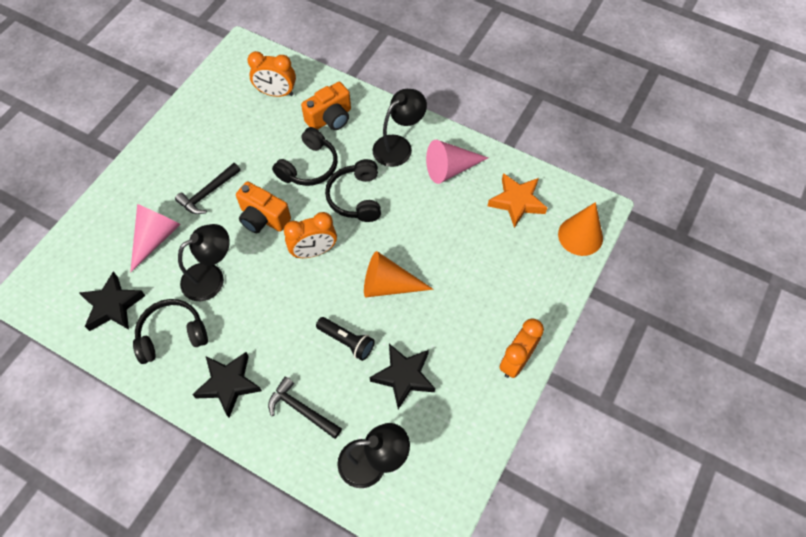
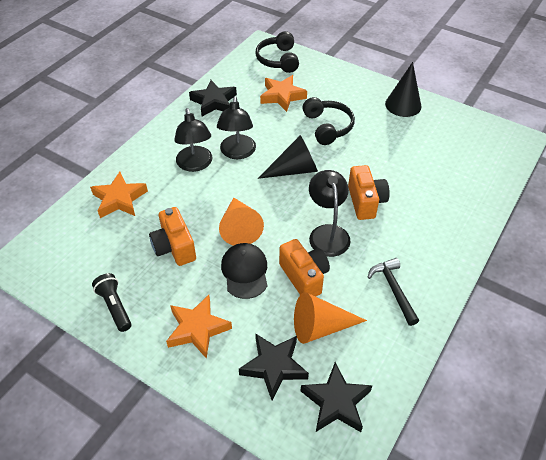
black cap: none = 0 -> [221,243,267,299] = 1
black cone: none = 0 -> [258,135,318,179] [385,62,421,117] = 2
black hammer: [175,163,241,214] [268,377,342,439] = 2 -> [368,258,419,326] = 1
black headphones: [133,299,208,364] [272,127,338,186] [325,159,381,222] = 3 -> [255,31,299,73] [302,97,355,145] = 2
orange camera: [236,181,291,233] [301,82,351,130] = 2 -> [149,207,196,266] [279,239,330,297] [348,165,390,220] = 3
orange clock: [247,51,296,97] [284,212,337,258] [499,318,544,378] = 3 -> none = 0
orange star: [488,173,547,228] = 1 -> [90,172,148,218] [166,295,232,359] [260,75,307,112] = 3
pink cone: [130,204,181,273] [426,140,488,184] = 2 -> none = 0

